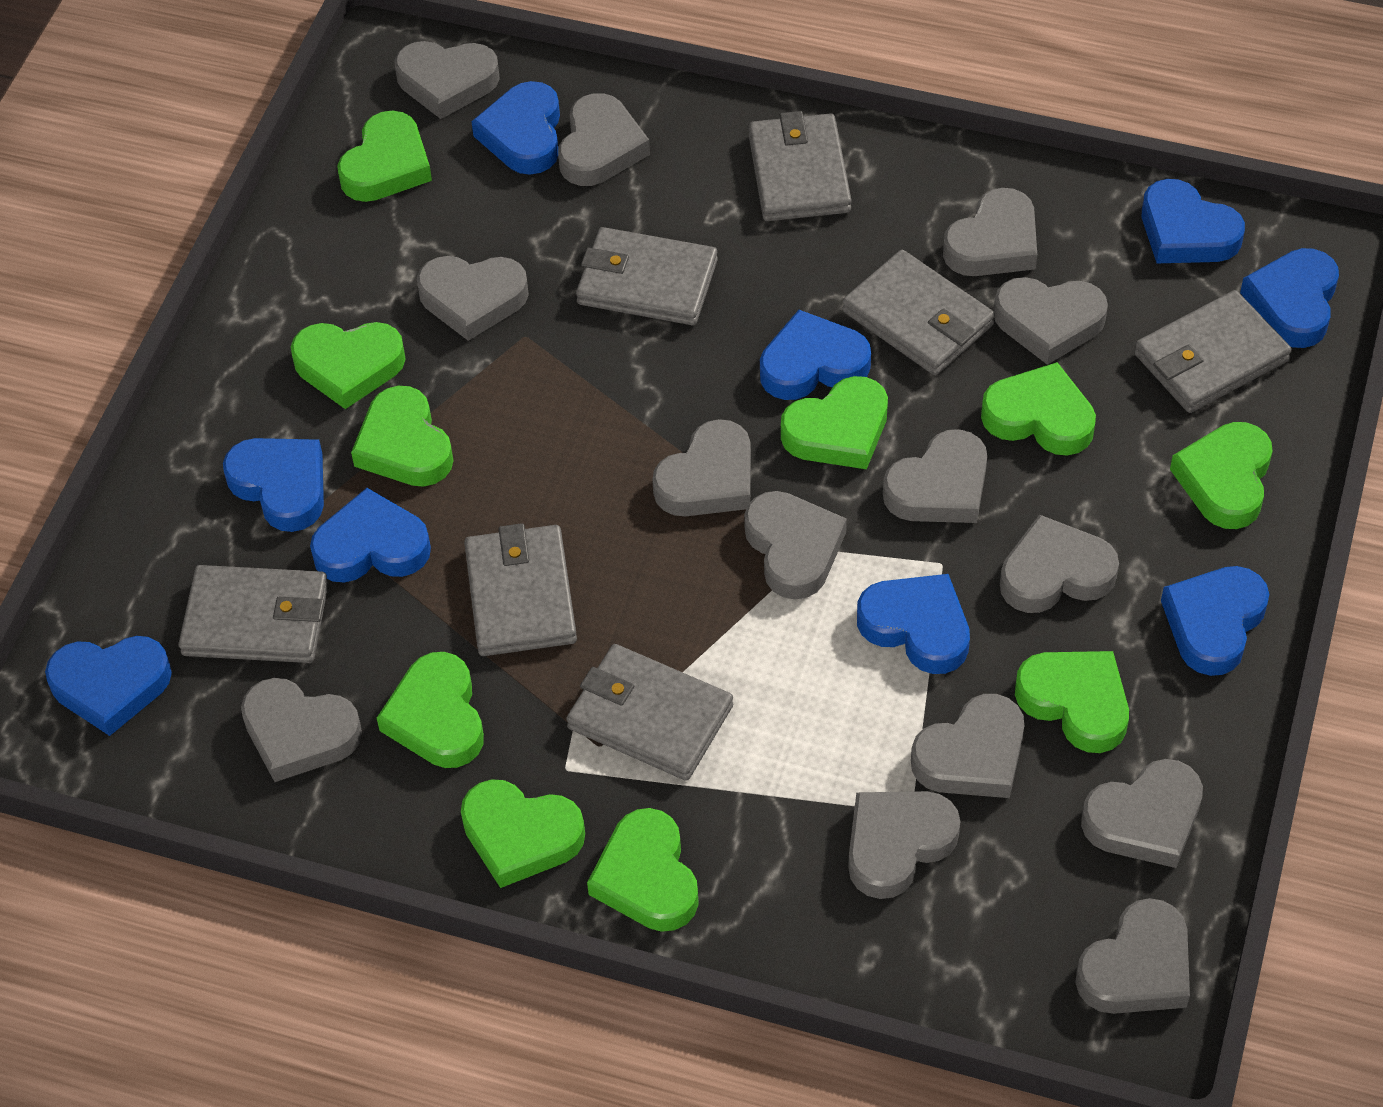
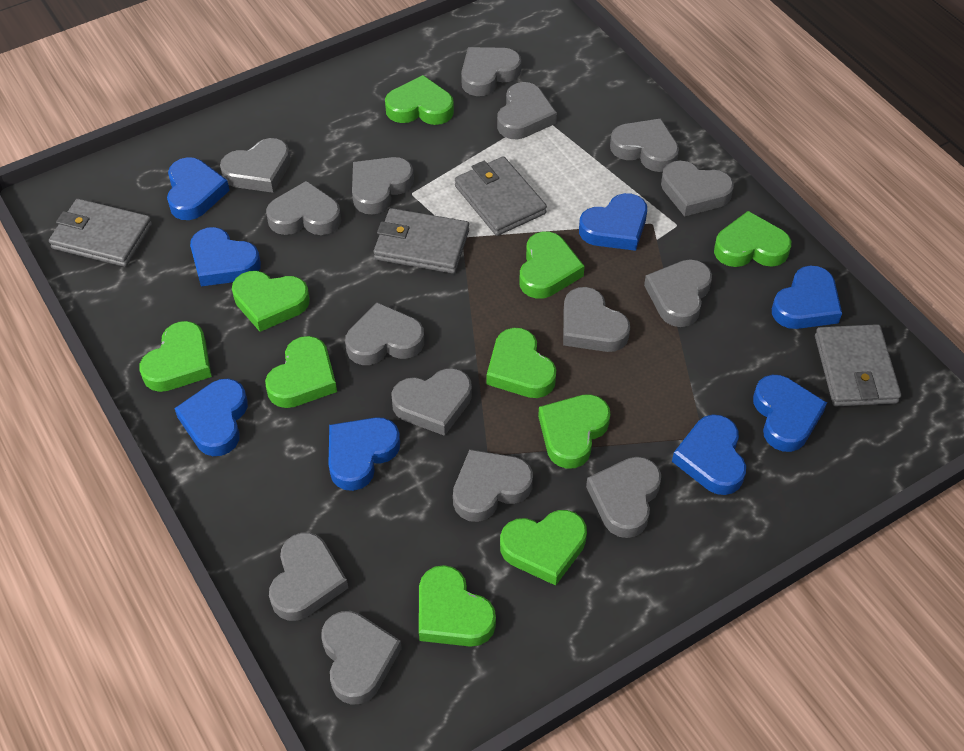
blue heart: [45,636,172,736] [223,438,324,532] [310,488,431,583] [471,81,560,175] [760,310,871,400] [857,574,970,674] [1142,179,1245,263] [1161,566,1269,676] [1240,248,1339,348] = 9 -> [167,157,230,220] [174,379,248,456] [190,227,261,286] [328,417,400,491] [579,193,647,251] [672,414,746,495] [753,375,827,452] [772,265,842,329] = 8
grey heart: [241,678,362,782] [394,41,500,119] [417,256,529,341] [558,93,650,186] [652,419,751,516] [744,491,847,599] [848,791,960,899] [883,429,987,523] [911,694,1024,798] [943,188,1037,276] [994,277,1108,365] [1000,515,1119,613] [1075,898,1190,1014] [1081,759,1203,868] = 14 -> [220,138,291,193] [266,181,341,235] [269,533,348,621] [321,611,402,705] [345,302,424,365] [352,157,414,214] [391,368,472,436] [453,449,533,522] [461,47,521,96] [497,82,557,139] [563,287,630,352] [586,457,661,538] [610,118,679,172] [644,260,712,327] [661,160,734,217] = 15
grey wallet: [178,565,328,663] [464,523,577,656] [566,644,733,781] [576,227,718,325] [748,111,852,221] [842,250,995,375] [1134,290,1292,413] = 7 -> [49,199,152,267] [373,208,469,274] [455,156,547,236] [815,324,901,406] = 4

